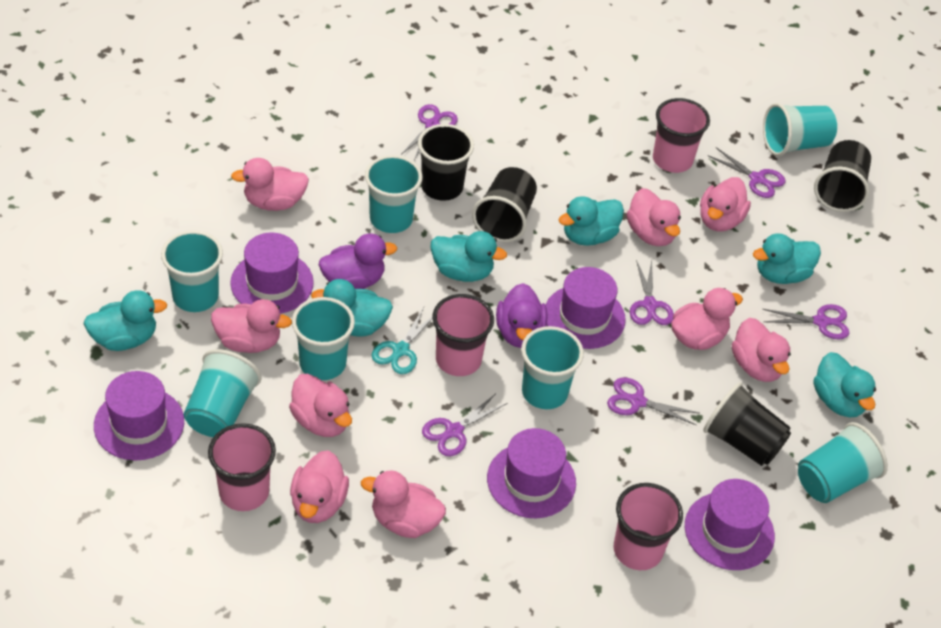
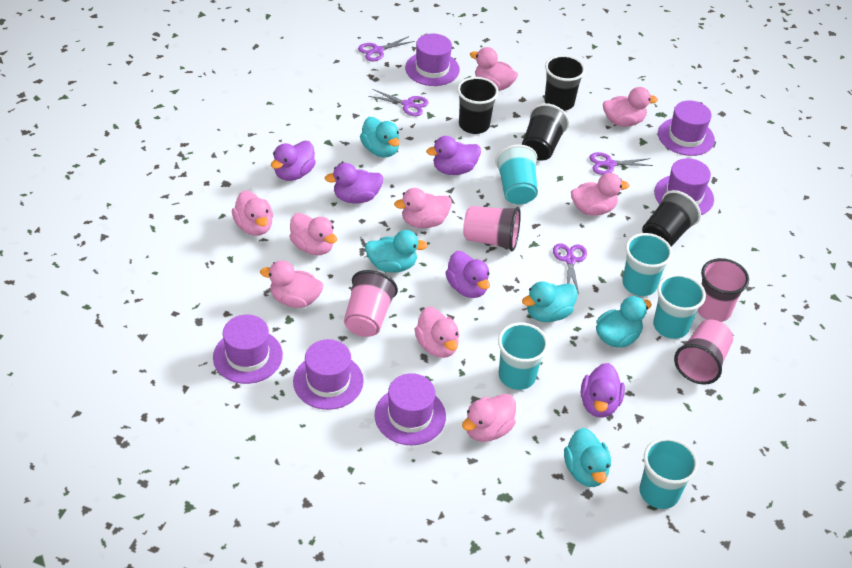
purple duck: [319,233,397,289] [496,283,547,348] = 2 -> [271,141,316,181] [325,163,383,204] [426,136,481,175] [445,251,490,298] [581,363,625,418] = 5
purple hat: [94,371,184,460] [230,232,314,314] [487,428,576,519] [545,267,626,349] [685,479,775,570] = 5 -> [213,315,283,384] [293,339,364,410] [374,373,446,445] [405,34,460,86] [654,158,714,215] [658,100,715,156] = 6
purple scissors: [402,104,458,160] [422,394,507,456] [607,377,699,425] [630,260,674,325] [708,147,786,198] [763,304,849,339] = 6 -> [358,36,414,61] [368,89,429,116] [553,243,587,294] [589,152,653,175] = 4
turquoise cup: [161,230,223,312] [184,349,262,437] [292,297,355,380] [365,155,423,233] [521,326,584,409] [763,103,837,156] [798,422,888,503] = 7 -> [495,145,538,204] [498,322,549,390] [622,233,672,296] [640,438,698,509] [653,274,706,339] = 5
turquoise duck: [84,290,167,351] [311,279,393,337] [430,231,507,282] [558,196,624,246] [753,233,821,284] [814,352,876,418] = 6 -> [360,117,400,158] [365,230,428,272] [522,281,578,322] [564,428,611,487] [596,296,652,348] = 5
turquoise scissors: [371,307,433,374] = 1 -> none = 0

